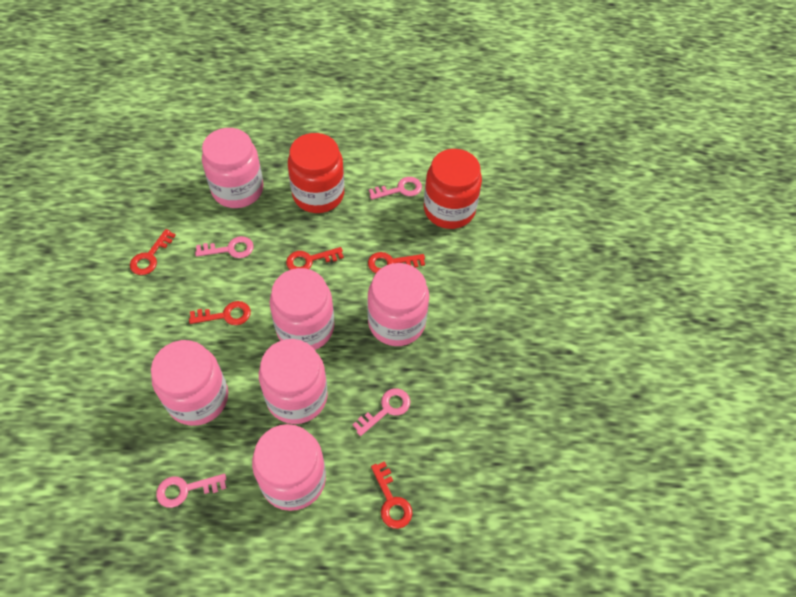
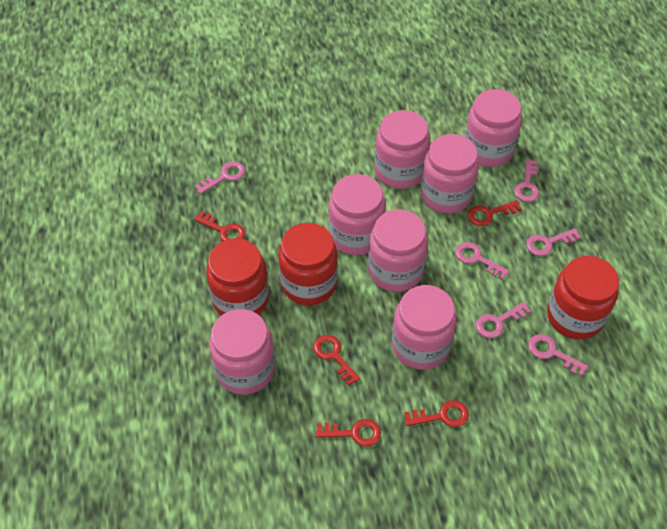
pink jar: [151,340,228,426] [202,128,263,208] [252,424,326,511] [259,339,328,424] [270,268,334,350] [367,263,429,346] = 6 -> [209,309,275,395] [329,174,386,255] [368,210,428,292] [375,110,430,189] [392,285,457,370] [420,134,479,214] [465,89,522,167] = 7
pink key: [156,474,226,508] [195,236,254,258] [352,388,410,436] [369,177,422,200] = 4 -> [195,162,245,194] [455,242,509,280] [476,302,531,338] [514,159,539,202] [526,228,581,256] [528,334,588,376] = 6
red jar: [288,133,344,213] [424,149,482,229] = 2 -> [206,238,269,316] [278,223,338,306] [547,256,619,340] = 3

